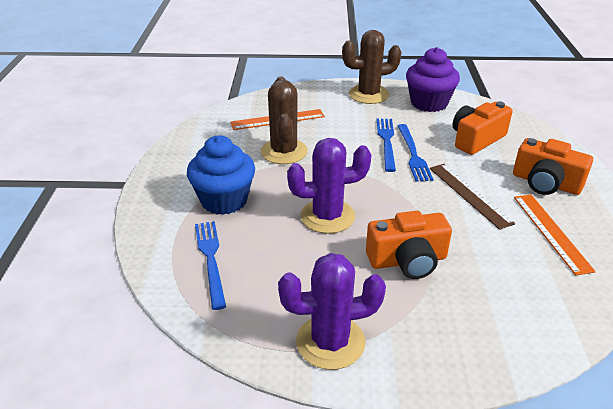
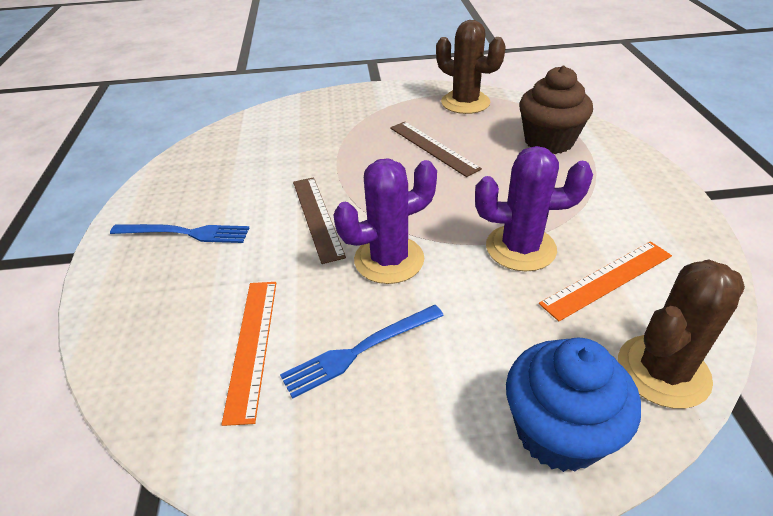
blue fork: [195,221,226,310] [377,119,396,172] [398,124,434,182] = 3 -> [110,224,249,243] [280,305,444,399] = 2
brown cupcake: none = 0 -> [519,66,593,154] = 1
brown ruler: [430,164,515,230] = 1 -> [293,177,346,264] [390,122,482,177] = 2
orange camera: [366,211,452,279] [453,101,513,155] [513,138,593,195] = 3 -> none = 0
purple cupcake: [406,47,460,112] = 1 -> none = 0

